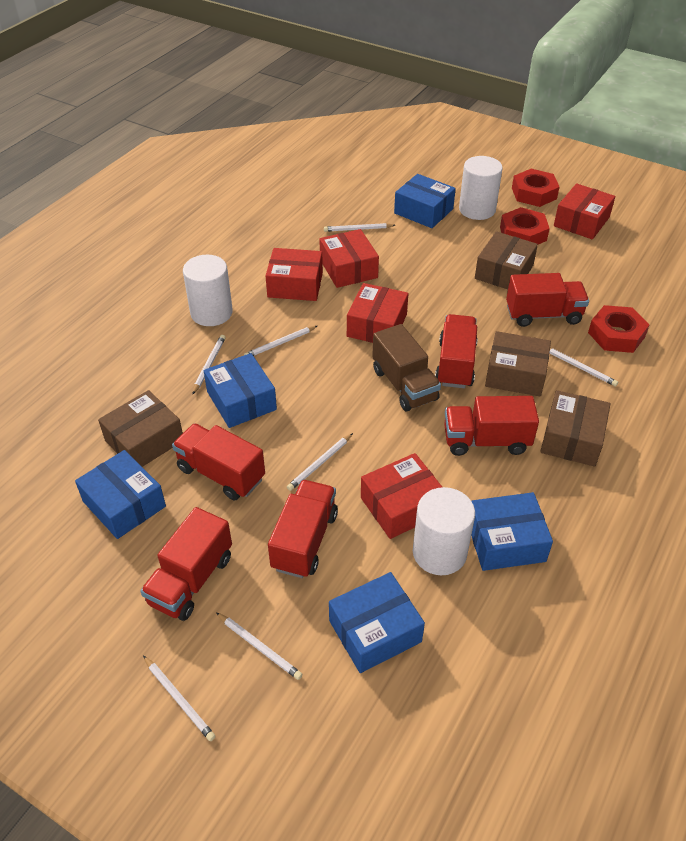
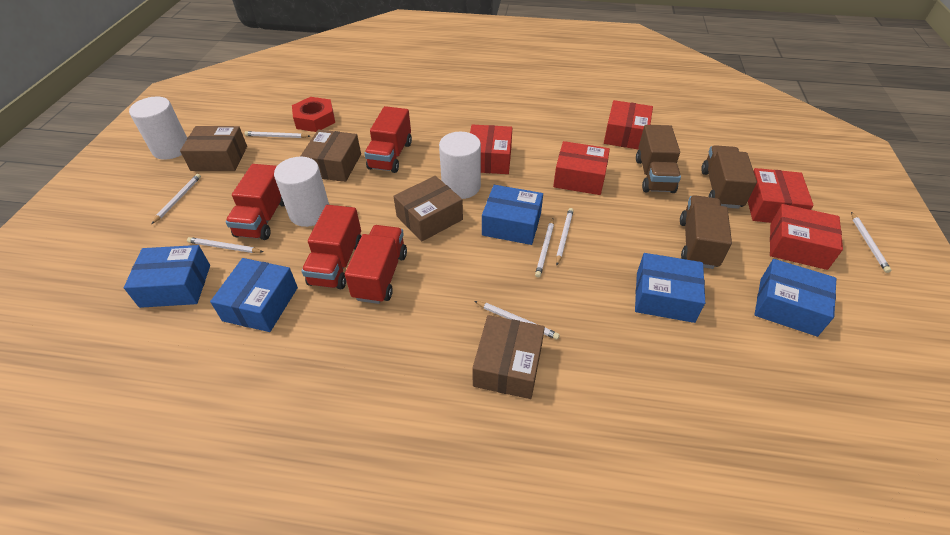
brown truck: [372,324,441,411] = 1 -> [636,125,681,193] [680,195,732,269] [701,145,757,209] = 3
red nut: [500,207,550,244] [512,169,559,207] [588,305,650,353] = 3 -> [292,97,335,132] = 1
red truck: [140,507,232,621] [172,423,265,501] [268,480,338,578] [435,314,478,388] [444,396,539,456] [506,273,589,327] = 6 -> [225,164,285,240] [301,205,361,289] [345,225,407,304] [364,106,412,173] = 4

